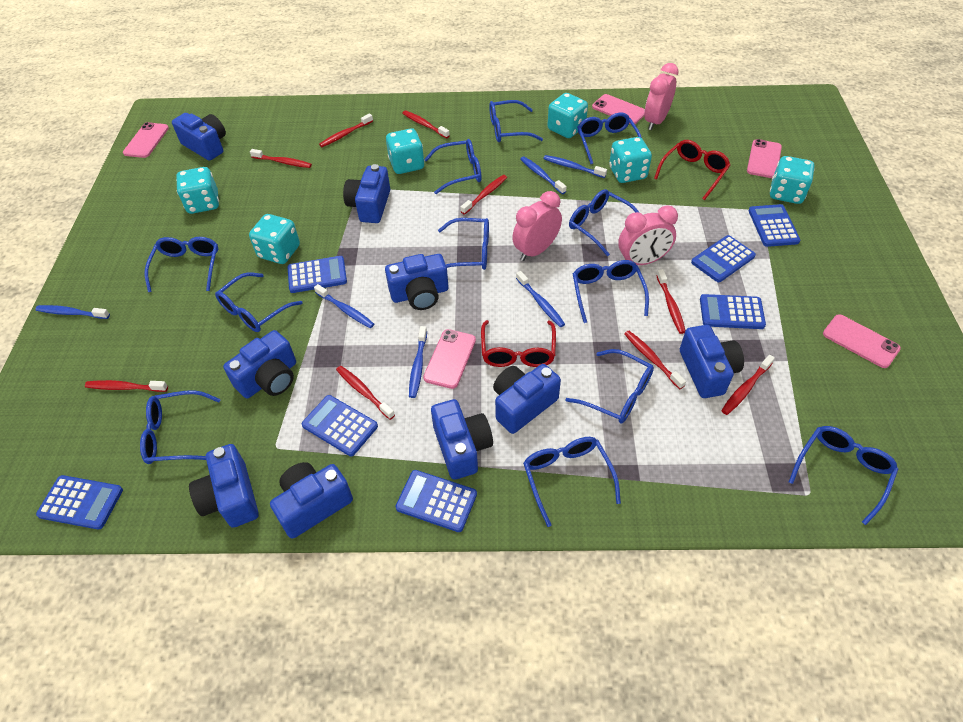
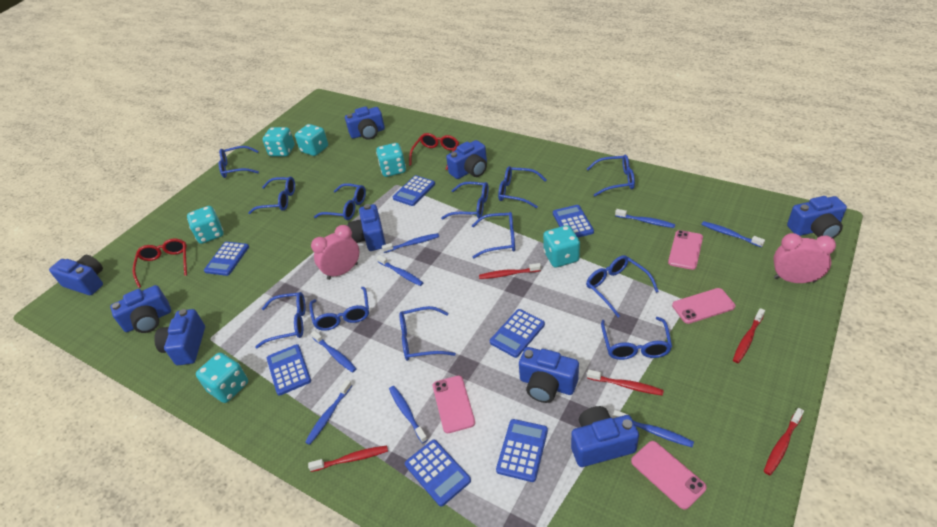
blue toothbrush: [35,305,110,319] [314,284,374,328] [409,326,427,398] [516,271,565,327] [520,156,567,194] [543,155,607,178] = 6 -> [305,380,352,445] [311,330,356,373] [376,255,423,286] [382,233,439,253] [389,386,428,443] [613,410,694,447] [615,209,675,228] [701,221,765,247] = 8
pink clock: [512,191,562,261] [618,205,678,265] [644,63,679,130] = 3 -> [311,225,359,280] [773,233,836,283] = 2
pink phone: [123,122,169,158] [423,329,476,389] [592,94,645,124] [747,139,782,178] [823,314,901,368] = 5 -> [433,376,475,433] [631,441,707,510] [668,230,703,270] [672,288,735,324] = 4
red toothbrush: [85,380,168,392] [250,149,312,168] [319,113,373,147] [336,366,395,420] [402,110,450,138] [461,175,507,215] [624,331,686,389] [656,269,686,334] [721,355,775,415] = 9 -> [308,446,388,472] [479,263,541,279] [587,369,664,396] [733,308,765,363] [764,408,804,475] = 5

